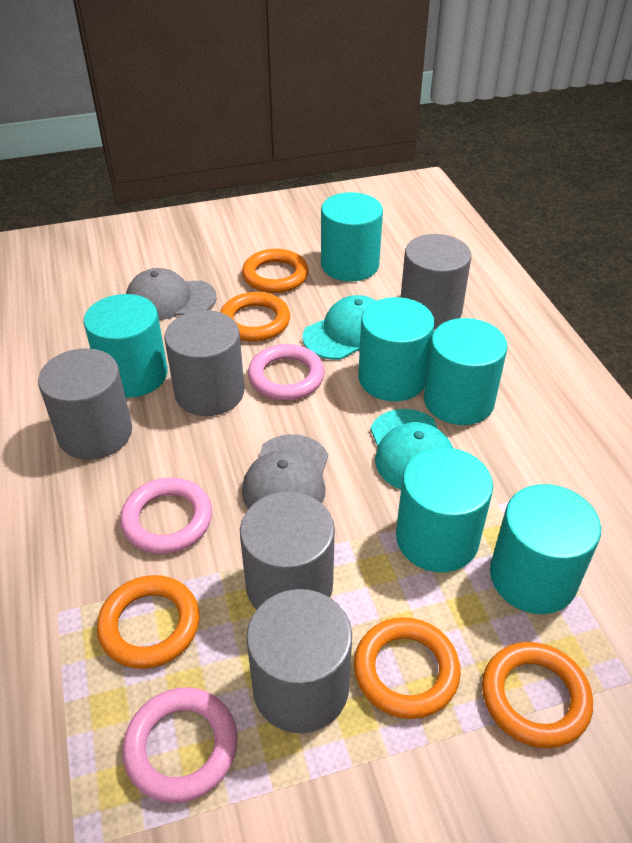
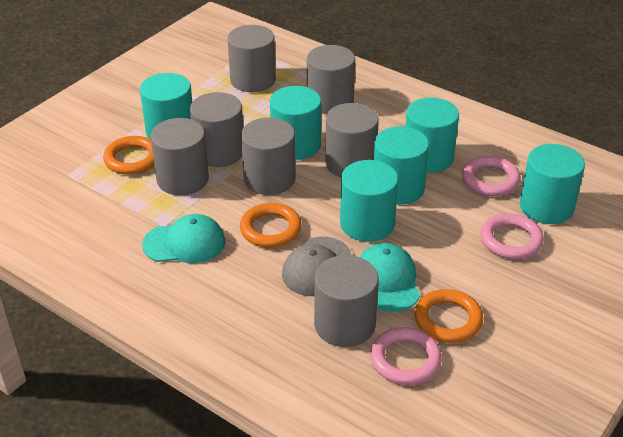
grey cap: [126,268,217,320] [242,434,328,509] = 2 -> [282,237,352,296] = 1
grey cylinder: [38,348,132,460] [164,310,244,416] [240,492,335,610] [246,589,352,733] [401,234,471,329] = 5 -> [151,118,209,195] [190,92,243,167] [227,25,276,92] [241,118,296,195] [307,45,355,114] [314,255,379,347] [325,103,379,177] = 7
orange ring: [97,575,200,669] [220,292,290,341] [242,249,309,293] [354,617,461,719] [482,642,593,749] = 5 -> [103,136,154,175] [240,203,302,248] [415,289,483,343] = 3

